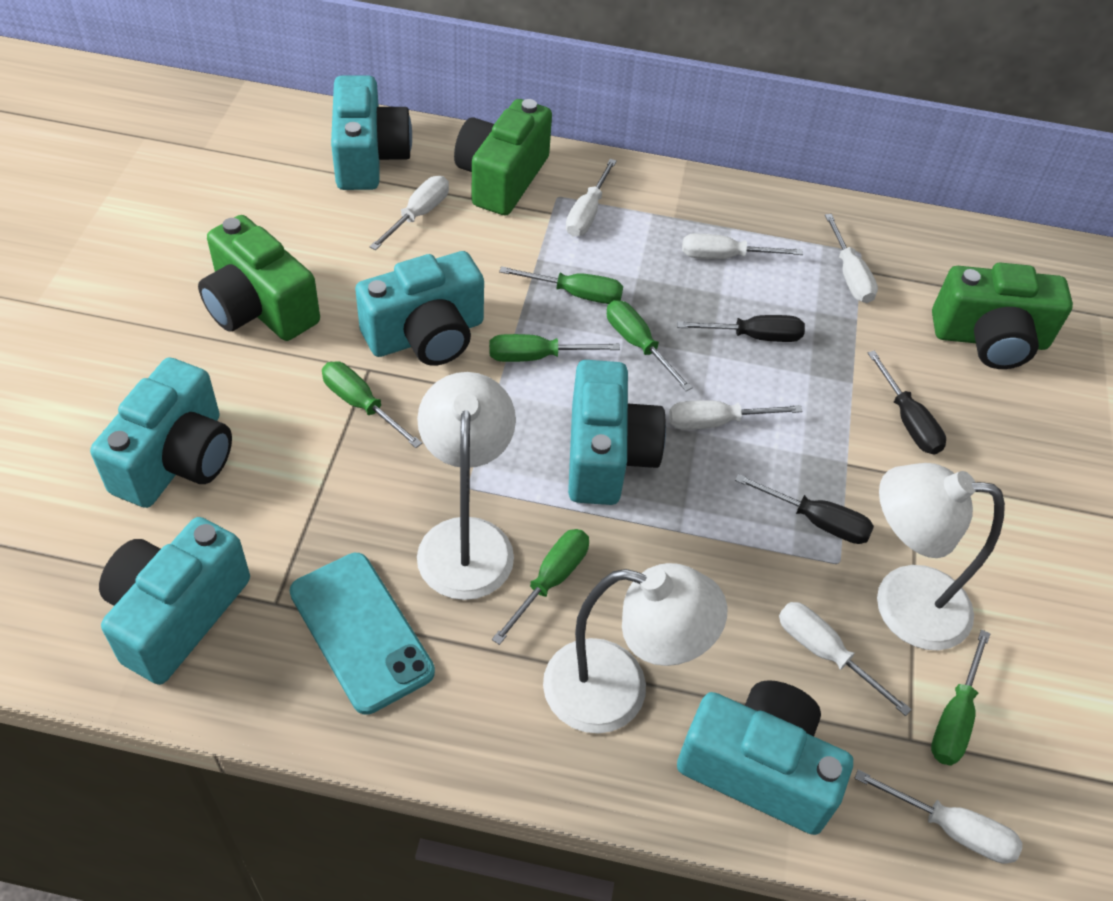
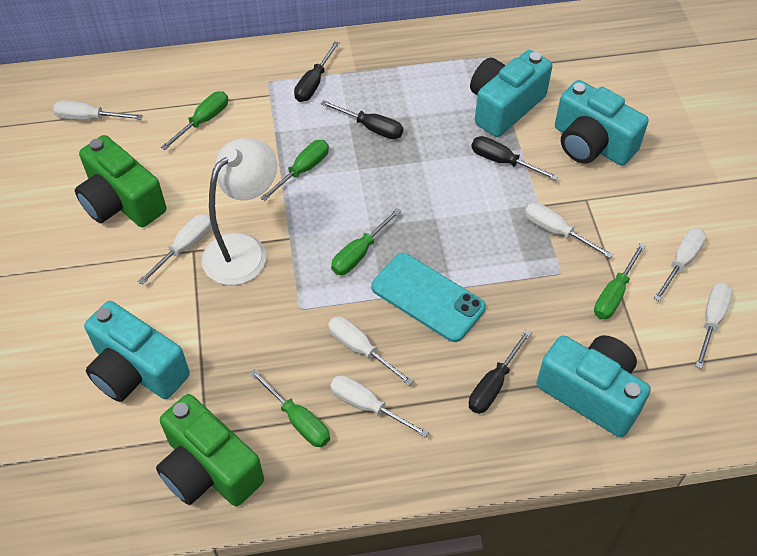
black screwdriver: [677,315,805,342] [735,474,874,544] [868,351,946,455] = 3 -> [294,41,339,102] [321,100,403,139] [469,330,532,414] [471,136,559,180] = 4
green camera: [198,215,320,341] [454,99,552,216] [932,262,1073,369] = 3 -> [75,135,166,227] [156,394,264,506] = 2
green screwdriver: [322,361,422,448] [489,334,620,362] [492,529,589,645] [499,266,623,304] [607,300,693,391] [931,630,990,766] = 6 -> [161,91,228,150] [250,369,330,447] [260,140,329,201] [331,208,401,275] [594,243,646,319] = 5
turquoise camera: [90,357,232,508] [99,517,250,685] [331,76,412,190] [355,251,484,366] [568,360,666,505] [677,680,853,835] = 6 -> [84,301,190,402] [470,50,552,137] [536,335,651,437] [555,80,649,166] = 4
white lamp: [417,372,516,600] [543,563,727,734] [877,463,1005,650] = 3 -> [202,138,277,285] = 1

